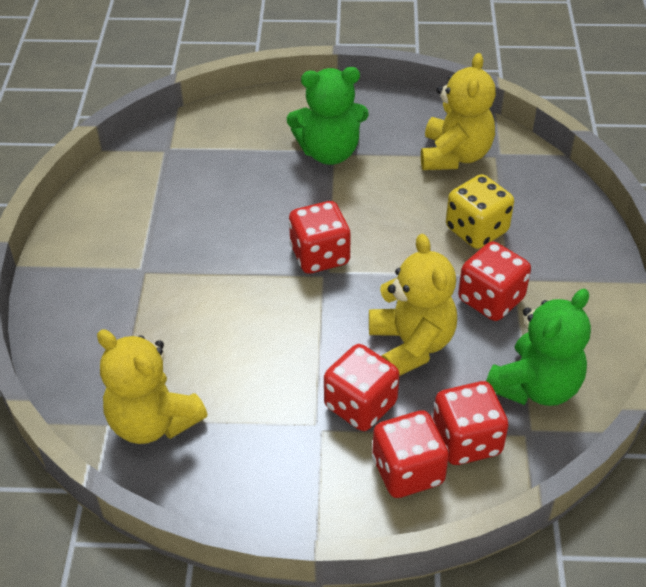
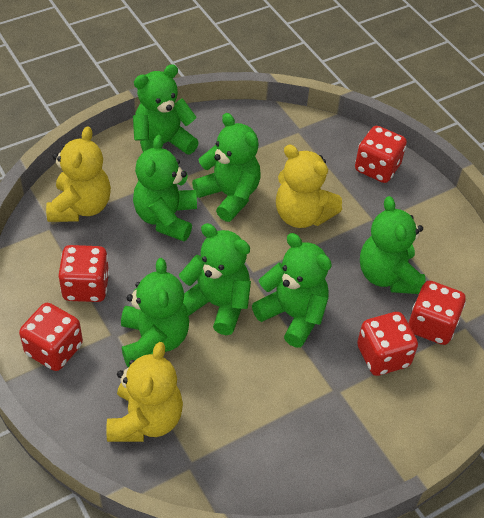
green teddy bear: [287,67,369,165] [486,289,591,406] = 2 -> [121,258,189,367] [133,64,199,154] [133,135,197,241] [179,223,251,335] [192,113,260,222] [252,233,332,348] [360,196,426,294] = 7
yellow dice: [446,174,514,249] = 1 -> none = 0

